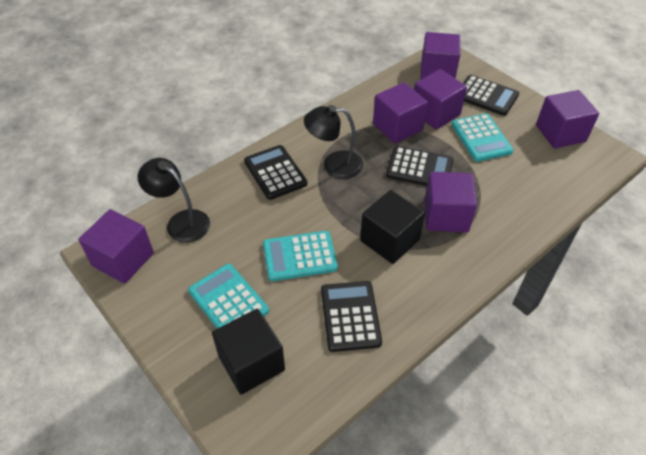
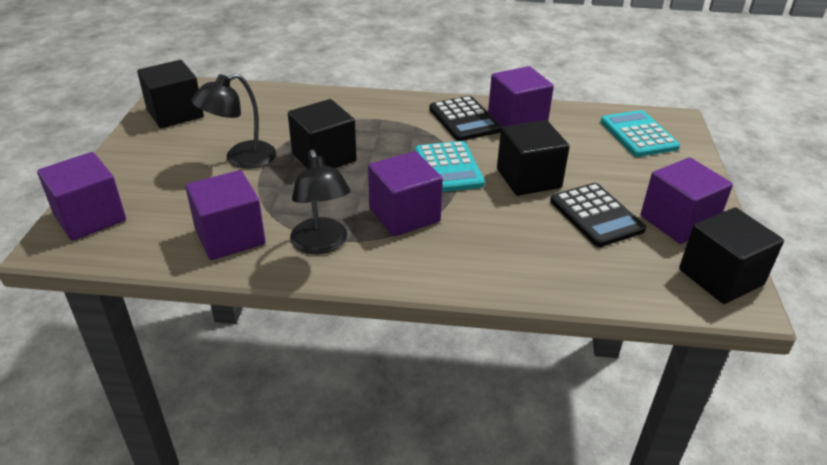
black calculator: [244,145,307,200] [321,281,382,352] [386,146,454,186] [463,75,519,116] = 4 -> [429,96,502,141] [550,183,646,247] = 2
black cube: [212,309,285,395] [360,190,425,264] = 2 -> [137,60,204,128] [288,99,357,168] [497,120,570,196] [679,207,784,304] = 4
purple cube: [78,209,154,284] [373,82,428,144] [414,69,467,130] [420,32,460,79] [424,172,477,232] [536,90,599,148] = 6 -> [37,152,126,241] [185,170,266,260] [368,151,443,237] [488,66,554,127] [641,157,733,244] = 5
turquoise calculator: [188,264,269,329] [263,231,338,281] [452,113,513,162] = 3 -> [415,141,485,192] [601,110,680,157] = 2

